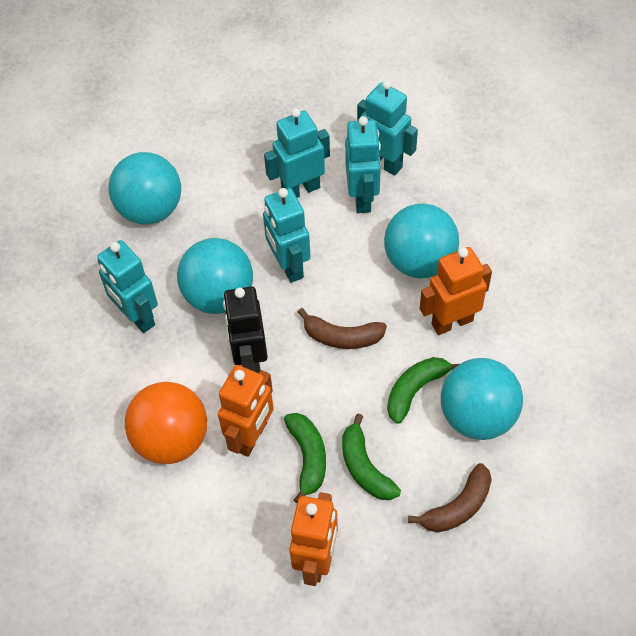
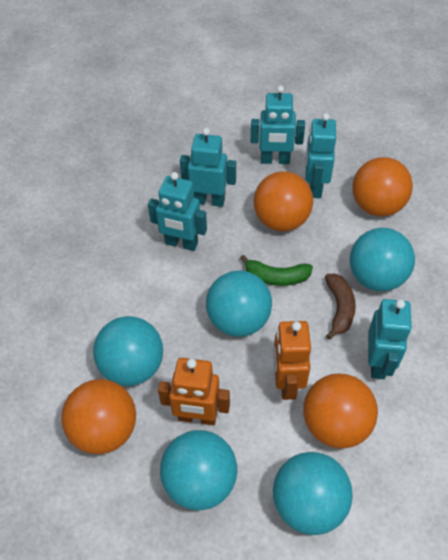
black robot: [223,286,268,373] = 1 -> none = 0
brown banana: [298,308,387,349] [408,463,492,533] = 2 -> [325,274,356,340] = 1
green banana: [284,413,326,503] [342,414,401,500] [387,357,459,424] = 3 -> [240,255,313,286] = 1
orange ball: [125,382,207,464] = 1 -> [61,379,136,454] [253,171,313,231] [303,373,378,449] [352,157,413,217] = 4
orange robot: [218,365,274,457] [289,492,338,586] [420,247,492,335] = 3 -> [158,358,230,425] [273,321,311,400] = 2
turquoise ball: [109,152,181,225] [177,238,253,314] [384,203,459,278] [441,358,523,440] = 4 -> [93,316,163,386] [160,430,237,511] [206,271,272,337] [273,452,353,535] [350,228,415,291] = 5

